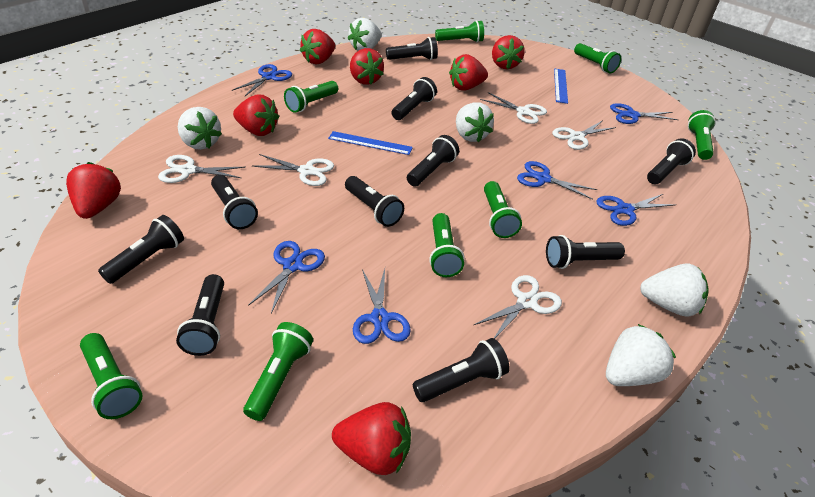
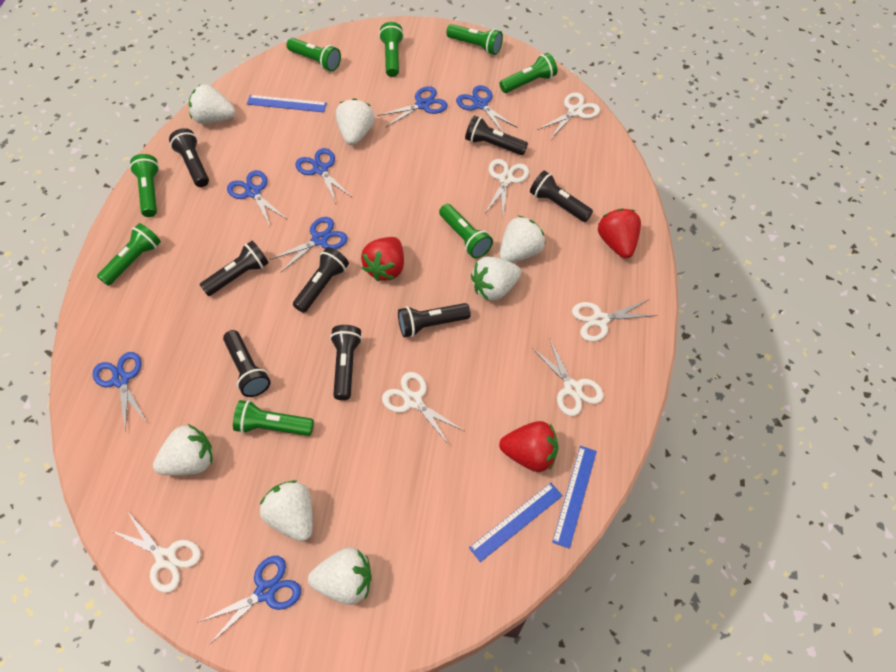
black flashlight: [98,215,184,284] [176,274,224,356] [211,175,258,229] [345,176,404,227] [386,37,438,60] [391,77,437,120] [407,135,459,187] [413,338,510,402] [546,235,625,269] [647,138,696,184] = 10 -> [169,128,209,187] [200,241,268,296] [223,330,271,397] [293,247,349,313] [330,325,362,400] [398,303,471,338] [465,116,528,155] [530,171,593,222] = 8
blue ruler: [328,131,413,155] [554,69,568,104] = 2 -> [247,95,327,112] [469,483,563,562] [552,446,597,549] = 3
blue scissors: [232,64,292,96] [248,241,325,313] [353,269,411,344] [517,161,597,200] [596,194,676,226] [610,103,678,124] = 6 -> [93,352,147,432] [199,556,301,644] [227,170,286,228] [269,217,348,273] [295,148,353,204] [377,86,448,127] [456,85,518,132] = 7
red strawberry: [66,162,121,219] [233,94,279,136] [300,29,335,64] [332,402,411,475] [350,48,384,85] [449,54,488,90] [492,35,525,69] = 7 -> [361,237,404,281] [499,421,558,472] [598,209,641,258] = 3
white scissors: [158,155,245,183] [252,154,334,186] [474,275,562,339] [480,92,547,124] [552,120,616,150] = 5 -> [110,511,201,593] [382,372,464,446] [485,159,529,216] [532,338,604,416] [537,92,600,140] [572,300,657,342] = 6
white strawberry: [178,107,222,150] [348,18,381,51] [456,102,494,142] [606,324,676,386] [640,263,709,317] = 5 -> [153,424,212,476] [189,84,235,124] [260,480,313,542] [308,547,372,605] [336,98,375,145] [471,257,521,301] [500,216,545,263] = 7

